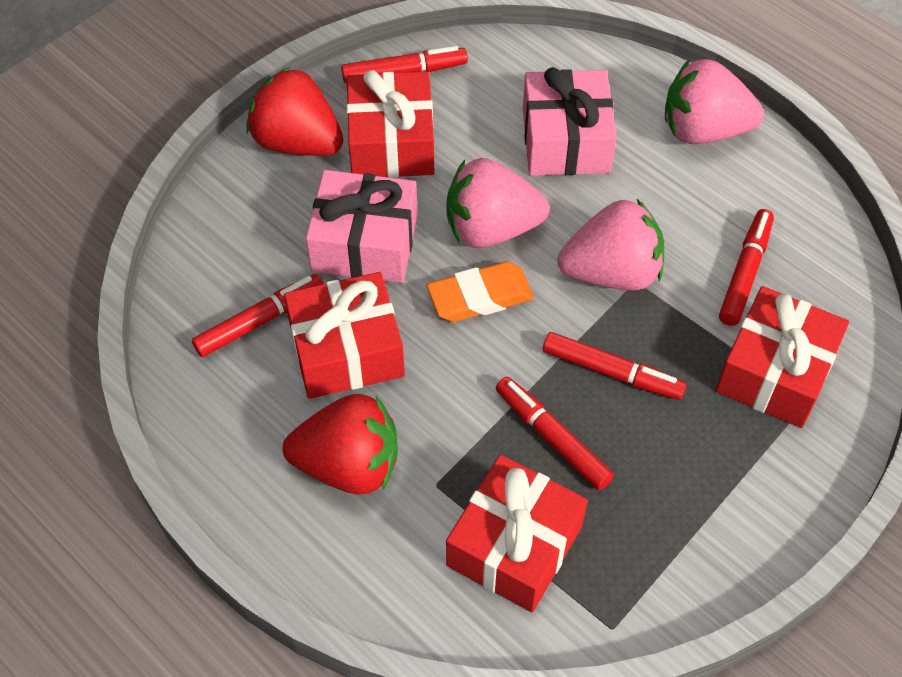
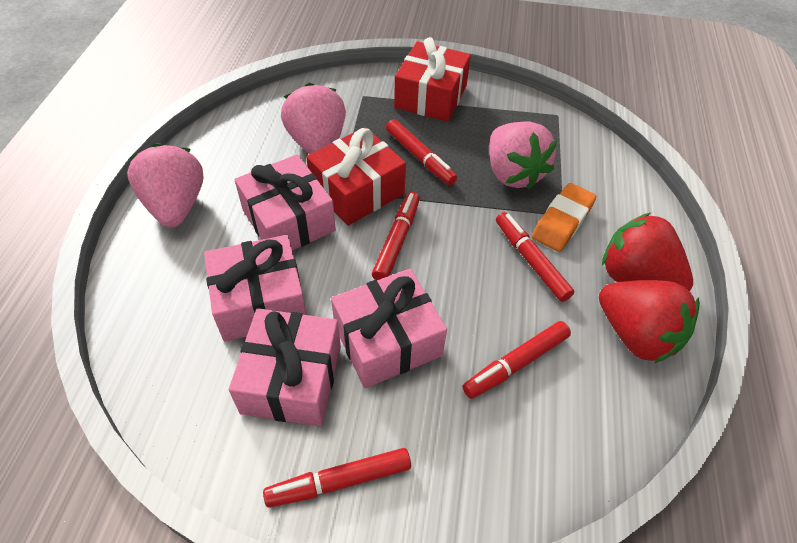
pink gift: [306,170,418,283] [523,67,617,176] = 2 -> [204,235,307,342] [229,308,341,427] [235,154,336,250] [331,269,447,388] = 4
red gift: [284,272,405,399] [346,70,434,178] [446,454,588,613] [716,286,849,428] = 4 -> [306,127,406,226] [394,37,471,122] = 2

